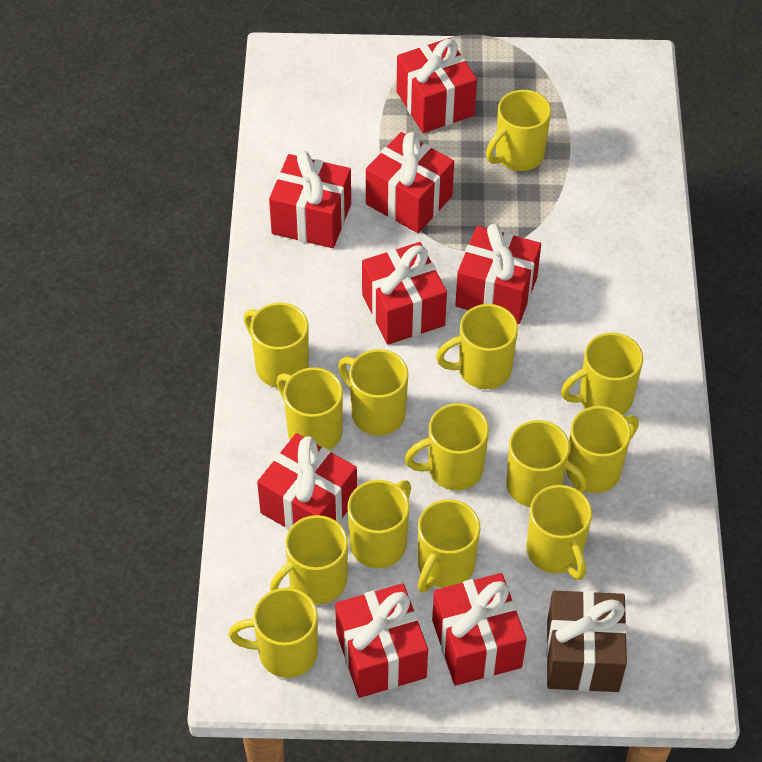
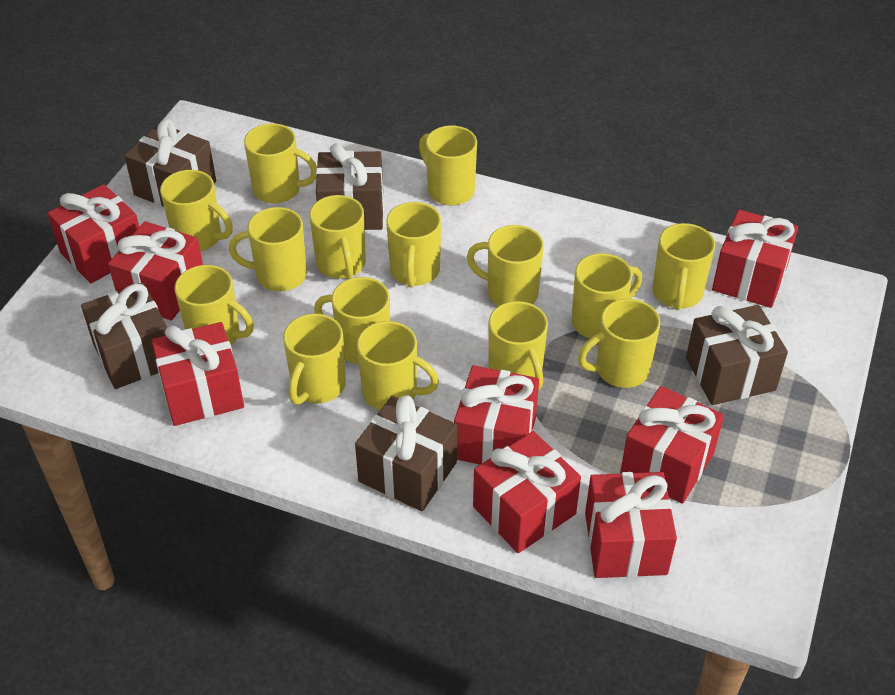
brown gift: [546,591,627,692] = 1 -> [81,283,167,389] [124,119,216,207] [316,143,384,230] [355,395,457,511] [686,305,788,405] = 5
yellow mug: [229,588,318,678] [244,303,309,388] [270,515,348,604] [276,368,343,450] [338,349,408,436] [347,480,411,568] [405,403,489,490] [418,499,480,592] [436,304,518,389] [486,90,551,171] [506,420,587,507] [526,485,592,580] [561,333,643,415] [566,406,639,493] = 14 -> [160,170,233,251] [175,265,254,345] [229,207,307,291] [244,123,317,203] [283,314,346,405] [309,195,366,279] [314,277,390,365] [357,321,439,410] [386,202,441,287] [419,125,477,206] [467,225,544,306] [488,301,548,390] [572,253,642,338] [578,299,661,388] [652,223,715,310] = 15

